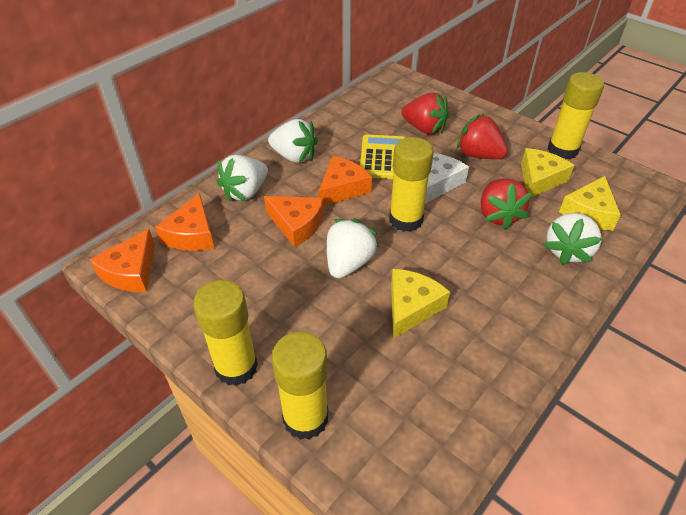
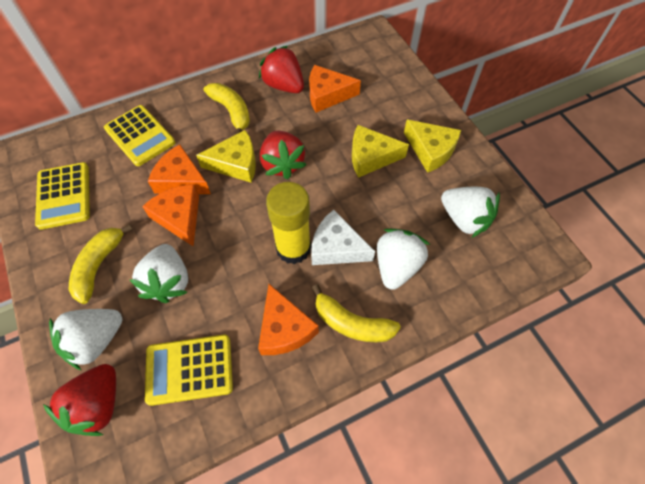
yellow banana: none = 0 -> [69,224,133,304] [204,83,250,135] [312,284,401,342] = 3
yellow calculator: [360,135,406,179] = 1 -> [35,162,90,230] [104,105,175,166] [145,335,233,406] = 3
yellow glue stick: [193,280,258,386] [272,332,328,440] [389,137,434,232] [547,72,604,160] = 4 -> [266,182,311,264] = 1

